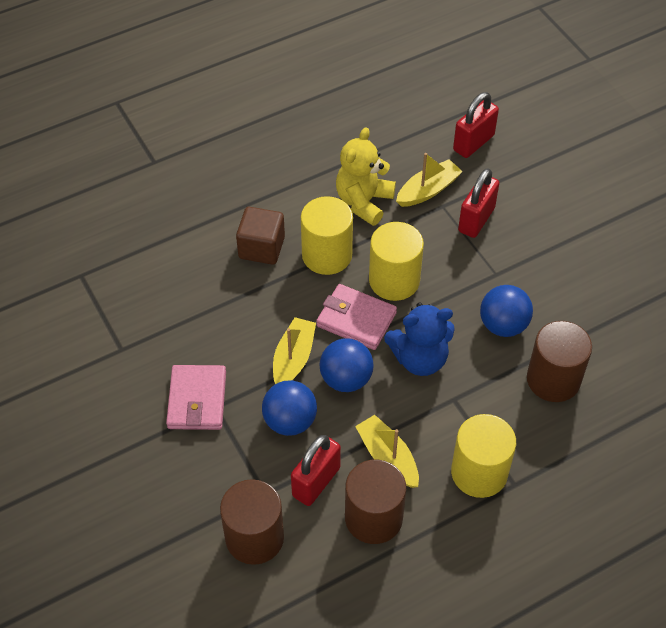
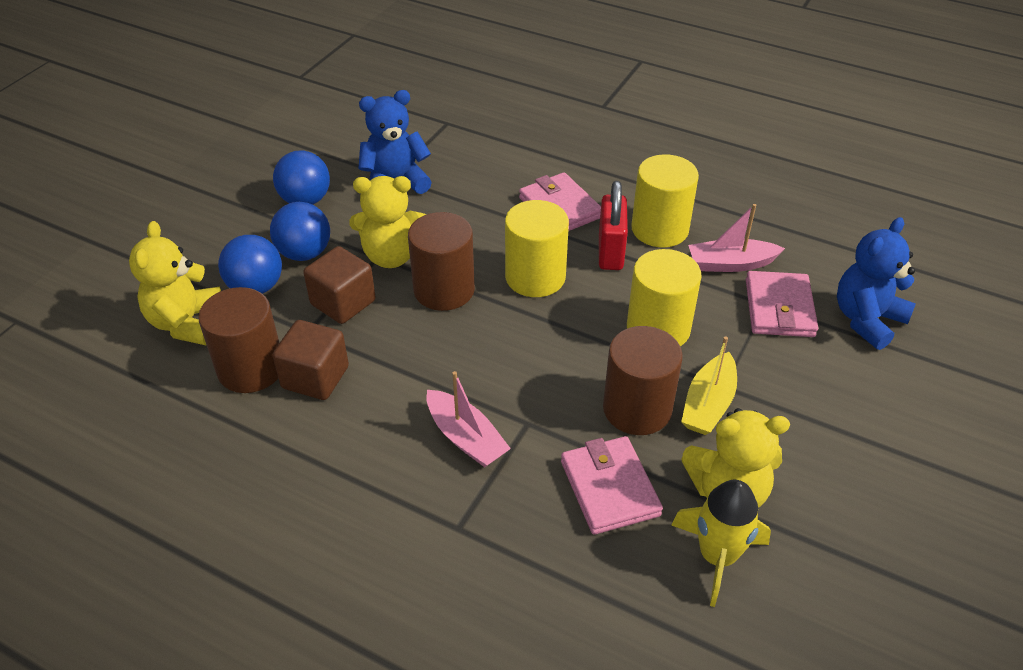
blue teddy bear: [384,303,455,376] = 1 -> [358,90,432,194] [837,217,916,350] = 2
brown cube: [236,207,285,265] = 1 -> [272,320,349,400] [303,246,376,324] = 2
pink boat: none = 0 -> [427,371,511,467] [688,204,785,272] = 2
pink wallet: [166,365,226,430] [316,284,397,350] = 2 -> [519,172,601,231] [561,436,663,535] [746,271,818,337] = 3
red padlock: [291,435,341,506] [453,92,499,158] [458,168,499,238] = 3 -> [599,181,628,270] = 1
yellow boat: [273,317,316,384] [355,415,419,488] [396,153,463,207] = 3 -> [681,336,737,435] = 1
yellow rocket: none = 0 -> [672,480,771,607] = 1
yellow teddy bear: [336,127,396,226] = 1 -> [129,221,221,345] [349,176,426,268] [681,408,790,508] = 3

